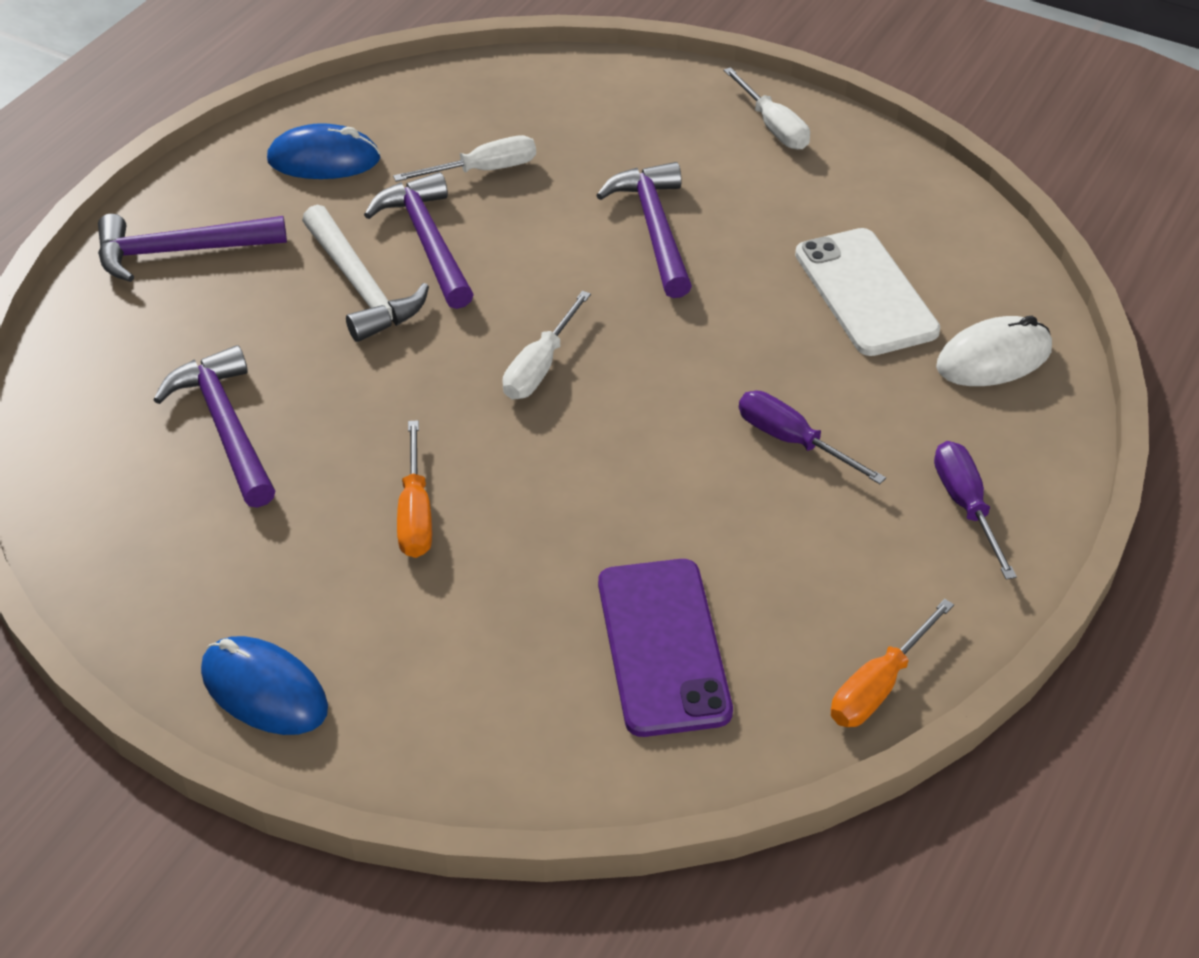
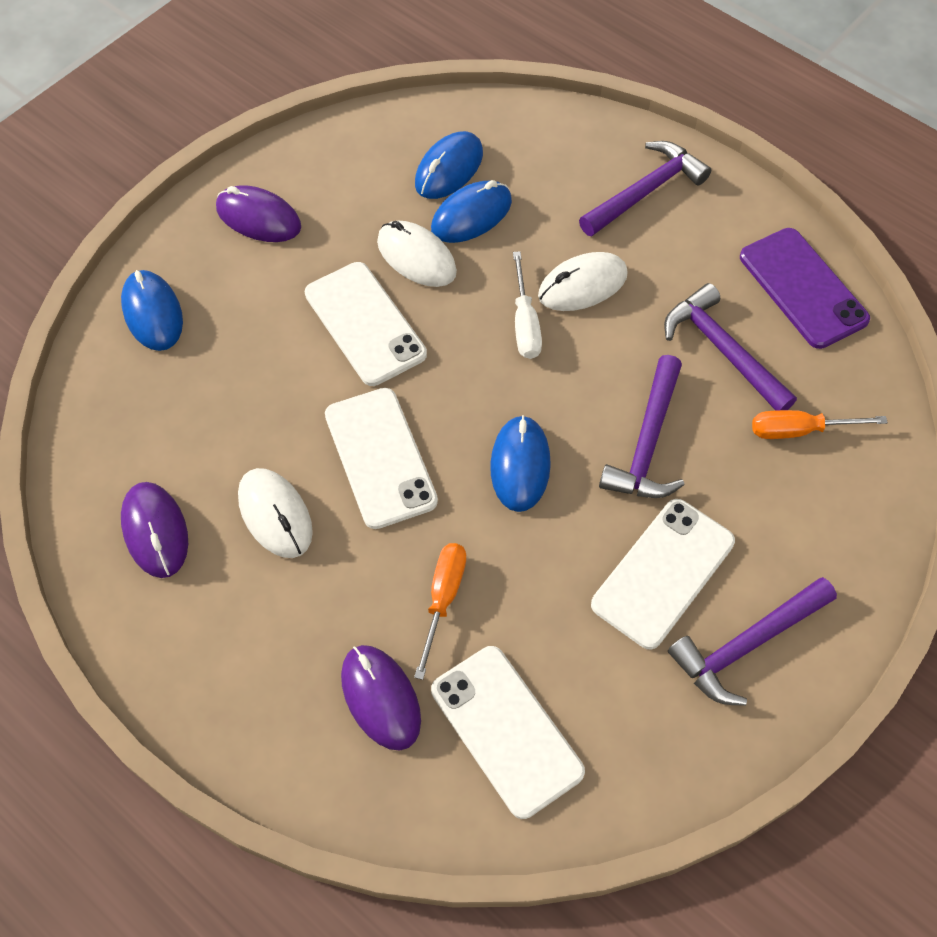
blue mouse: [201,636,328,735] [267,123,380,179] = 2 -> [121,270,183,351] [415,131,483,199] [431,180,512,243] [490,415,551,512] = 4
purple mouse: none = 0 -> [121,482,188,578] [216,185,301,242] [341,645,421,751] = 3
purple screwdriver: [739,391,886,484] [934,441,1017,580] = 2 -> none = 0
white hammer: [302,205,429,342] = 1 -> none = 0
white mouse: [936,316,1052,386] = 1 -> [238,468,313,558] [377,221,457,287] [538,252,628,311] = 3
white phone: [795,228,940,356] = 1 -> [305,262,427,386] [325,388,438,529] [431,646,585,819] [591,499,735,650] = 4
white screwdriver: [393,135,536,182] [502,291,591,400] [723,67,810,150] = 3 -> [513,251,542,359] = 1

